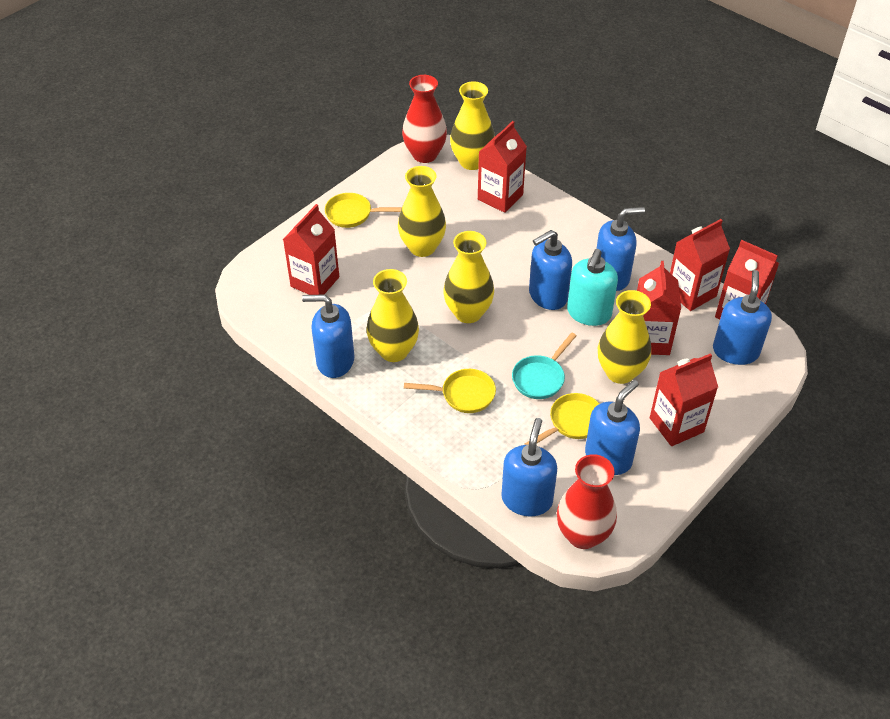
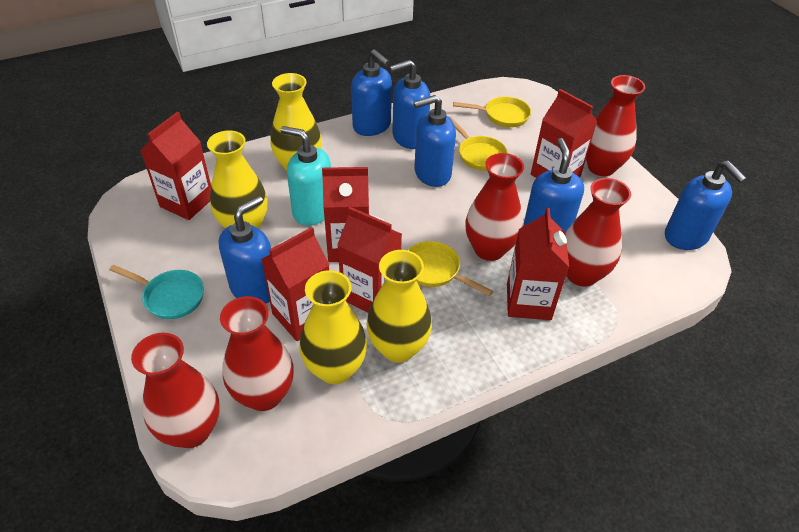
red vase: [402,75,447,163] [557,454,617,549] = 2 -> [131,333,220,448] [220,296,294,411] [465,153,524,261] [565,178,631,287] [586,75,645,176] = 5
yellow vase: [367,269,419,362] [398,166,446,257] [443,231,494,323] [450,81,495,170] [598,290,651,384] = 5 -> [207,130,267,229] [270,73,322,171] [299,270,367,384] [367,250,432,362] = 4

